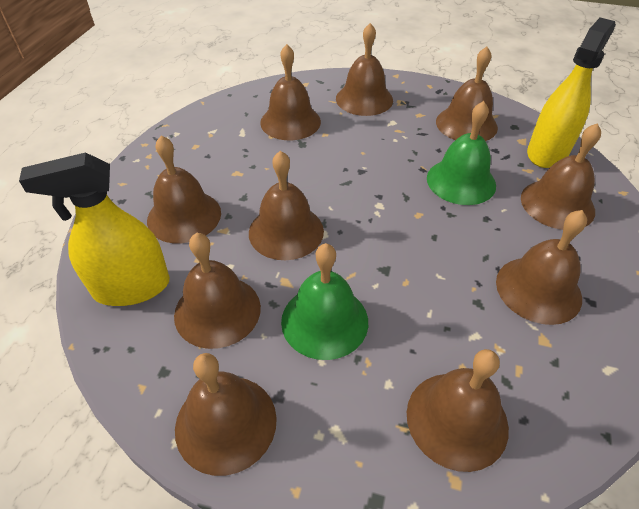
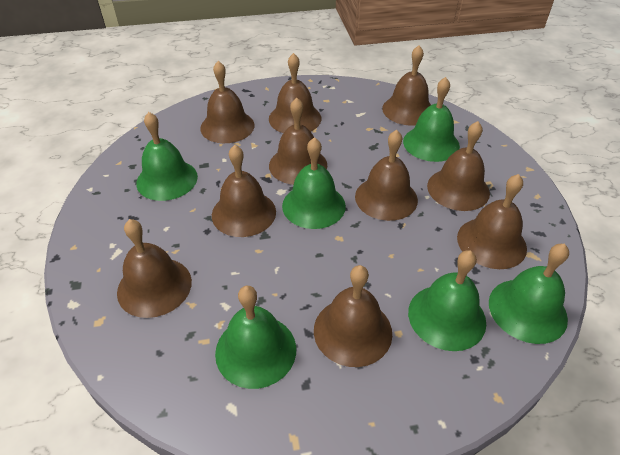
green bell: [281,243,368,360] [427,101,496,205] = 2 -> [136,112,198,201] [215,286,296,389] [282,137,346,229] [403,77,460,162] [408,250,486,351] [489,244,569,344] = 6
yellow spray bottle: [19,152,170,306] [527,18,616,168] = 2 -> none = 0

